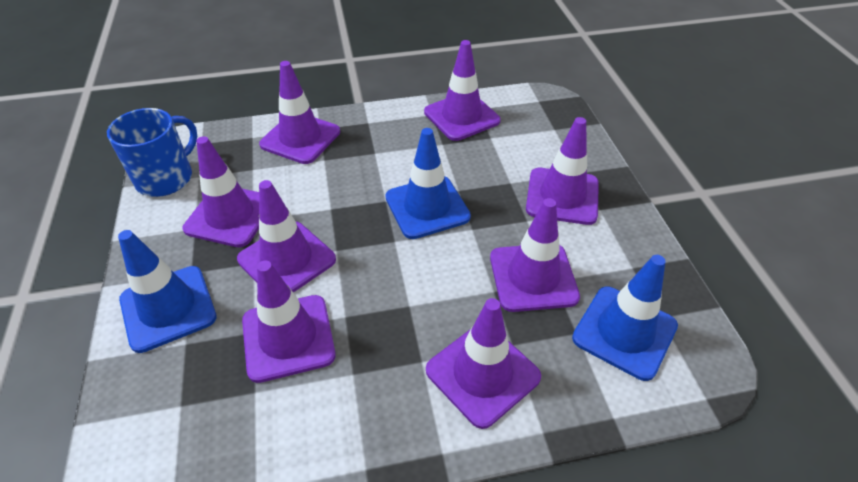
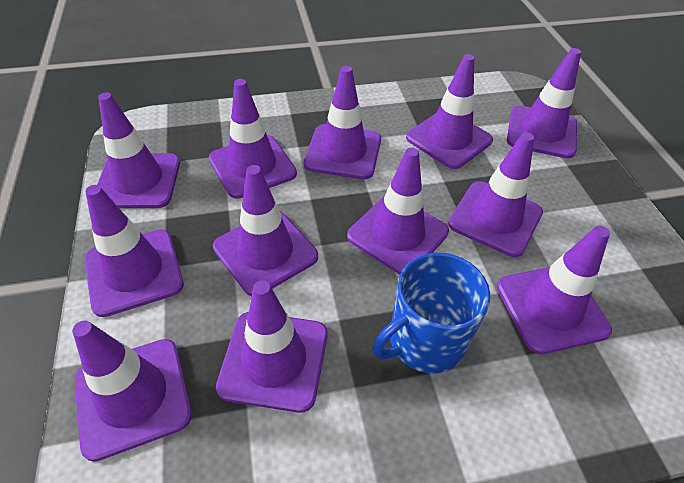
blue traffic cone: [118,230,217,353] [385,128,471,239] [572,255,678,381] = 3 -> none = 0
purple traffic cone: [183,136,259,247] [237,180,336,293] [242,260,336,383] [259,61,340,164] [424,40,501,141] [426,298,541,429] [490,198,580,312] [526,117,599,225] = 8 -> [72,321,192,462] [84,185,184,317] [97,92,180,208] [209,79,297,199] [213,165,318,296] [216,280,327,413] [304,66,381,179] [347,148,449,274] [406,54,493,169] [448,132,543,257] [497,226,612,354] [507,48,581,158] = 12

